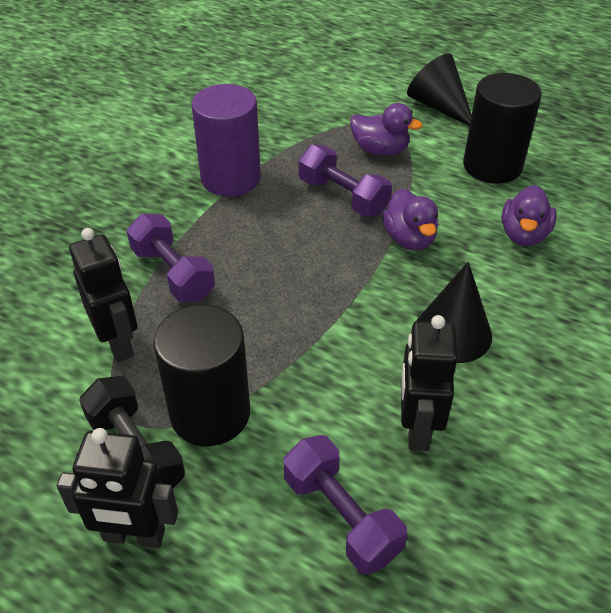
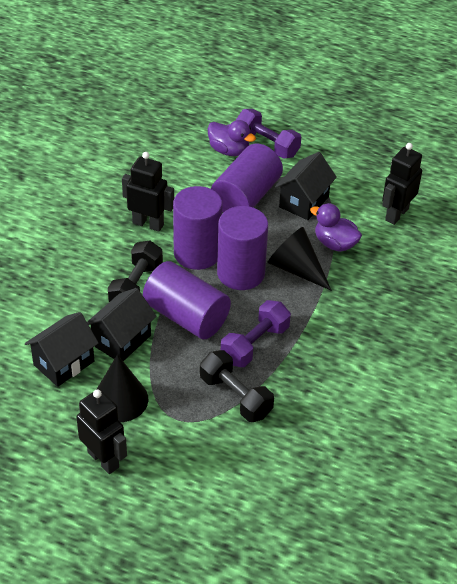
black cylinder: [153,305,250,446] [463,73,542,183] = 2 -> none = 0
black dumbbell: [79,376,185,488] = 1 -> [108,240,163,302] [200,350,274,422] = 2
black house: none = 0 -> [25,312,99,387] [87,288,157,361] [275,152,337,220] = 3
purple cylinder: [191,84,261,196] = 1 -> [143,261,231,339] [173,186,222,270] [211,144,283,213] [217,206,268,290] = 4
purple duck: [350,103,423,156] [382,189,439,250] [501,185,557,246] = 3 -> [207,120,256,156] [310,203,362,252] = 2
purple dumbbell: [127,214,215,302] [283,435,407,575] [299,145,392,217] = 3 -> [221,300,291,367] [236,109,301,159] = 2

